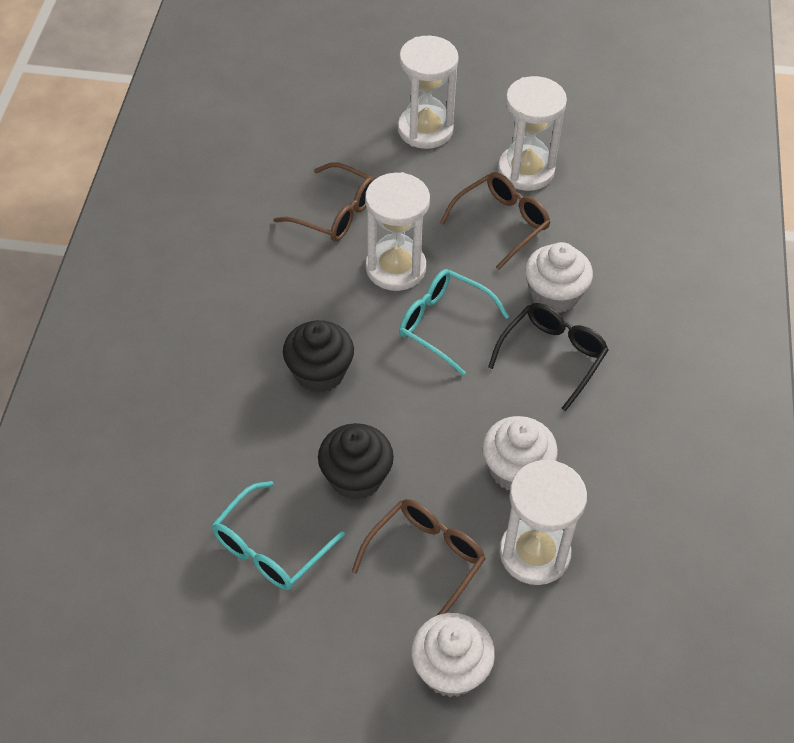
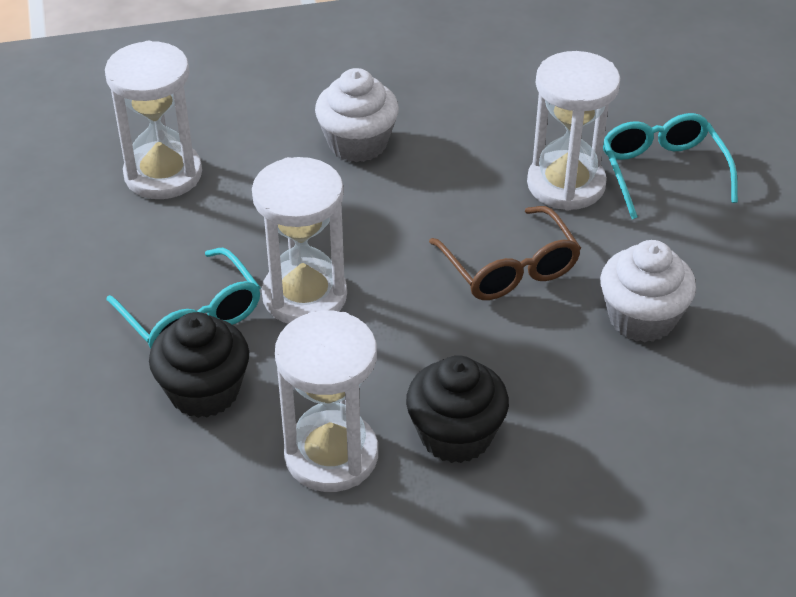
black glasses: [488,303,609,411] = 1 -> none = 0
brown glasses: [274,163,375,242] [352,499,486,616] [440,172,551,270] = 3 -> [429,206,581,300] = 1
white cupcake: [411,613,495,697] [482,416,558,490] [525,242,593,313] = 3 -> [315,68,399,162] [600,240,696,342] = 2

